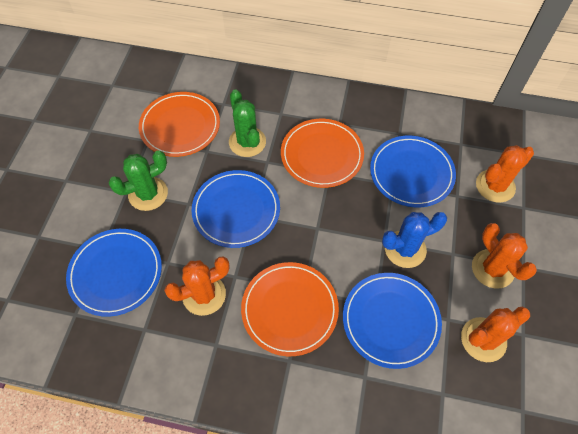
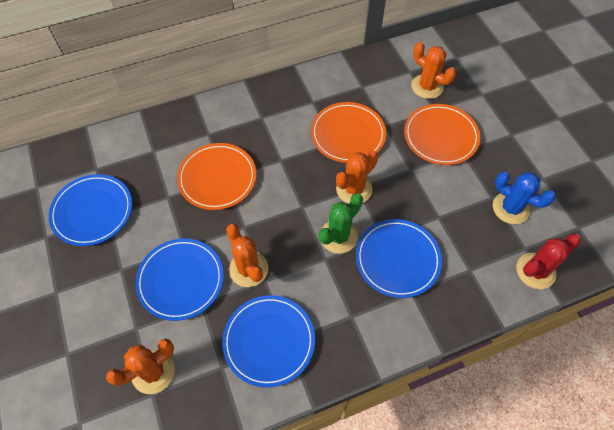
green cactus: [108,150,168,211] [229,89,266,157] = 2 -> [319,193,363,254] = 1
red cactus: none = 0 -> [516,233,581,289] = 1

